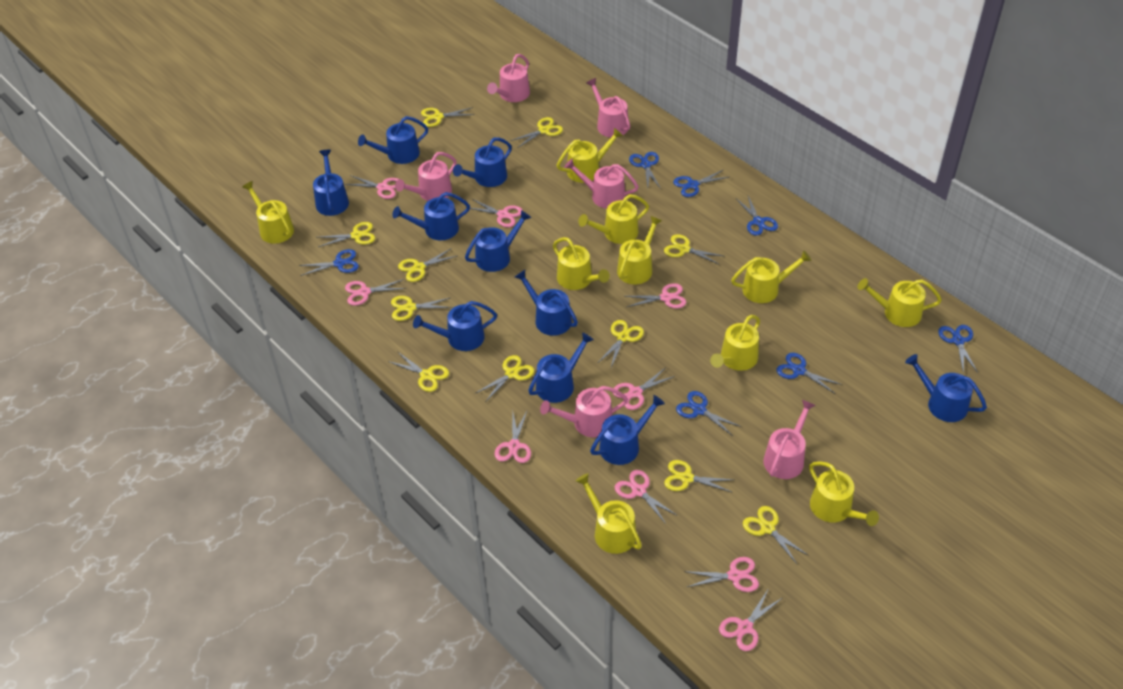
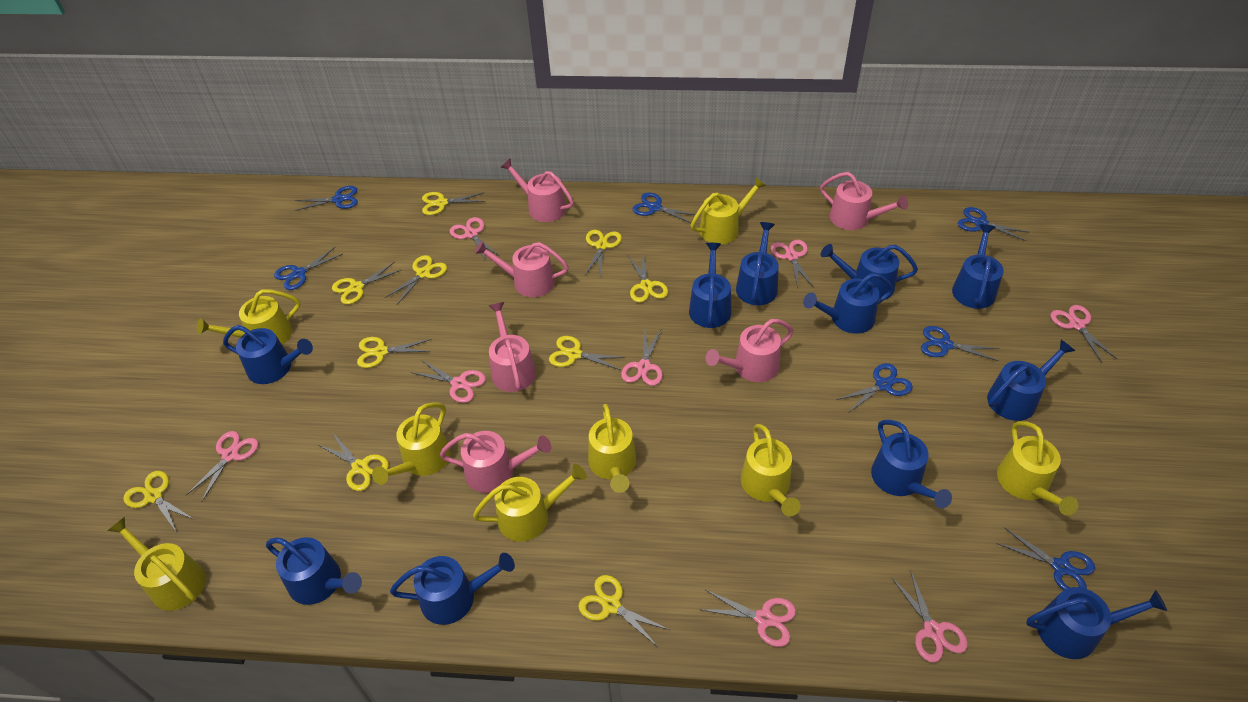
blue watering can: [313,150,349,216] [358,116,428,164] [392,192,470,240] [413,301,497,351] [453,137,512,187] [465,210,531,272] [515,270,578,336] [528,332,594,403] [590,395,665,465] [905,354,987,422] = 10 -> [223,325,313,384] [266,537,362,605] [390,553,515,625] [689,243,731,328] [736,222,779,305] [803,273,894,334] [821,244,918,299] [871,420,952,508] [952,224,1004,309] [987,340,1075,421] [1026,587,1167,659] = 11
pink scissors: [345,175,398,199] [345,279,406,306] [465,199,523,227] [495,409,531,463] [613,368,675,410] [615,470,678,524] [625,283,686,308] [684,557,759,592] [719,588,782,651] = 9 -> [186,431,258,502] [411,360,486,403] [450,217,499,260] [621,330,663,386] [699,590,796,647] [771,240,814,288] [891,570,968,663] [1050,305,1117,362] = 8
yellow scissors: [318,222,375,247] [388,352,449,392] [391,296,452,321] [398,248,457,282] [421,107,475,127] [476,355,535,402] [510,117,563,148] [598,320,644,367] [664,234,723,265] [664,460,734,492] [743,506,809,564] = 11 -> [123,471,195,532] [317,432,389,491] [332,262,401,304] [357,337,431,368] [385,255,447,304] [422,192,485,215] [549,336,626,370] [578,575,670,647] [585,230,622,277] [628,254,668,303] = 10
yellow watering can: [242,181,294,244] [553,237,610,290] [556,128,623,183] [576,473,642,554] [578,194,649,244] [617,216,662,284] [710,315,760,371] [731,250,811,303] [809,461,879,526] [857,278,942,327] = 10 -> [108,517,206,611] [197,289,300,345] [372,402,450,485] [473,464,587,541] [588,404,636,493] [691,177,766,244] [741,424,800,516] [997,421,1078,516] = 8

